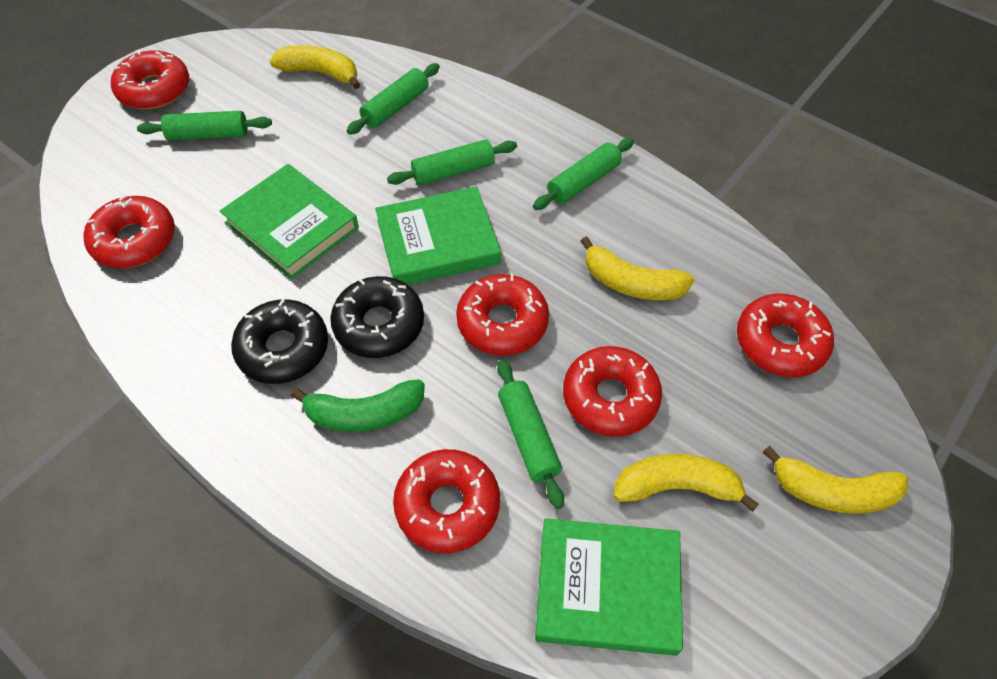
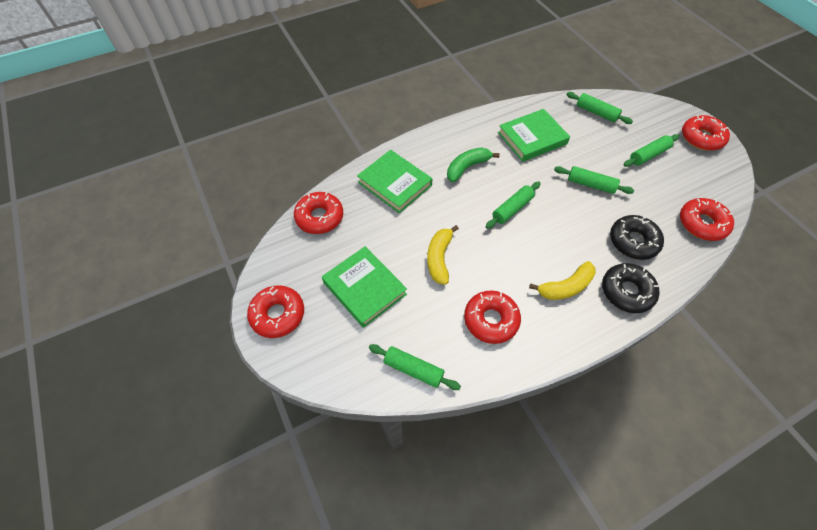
red donut: [83,195,175,268] [111,50,189,109] [393,449,500,553] [456,274,549,356] [563,346,662,437] [737,294,834,377] = 6 -> [247,285,304,338] [294,192,343,234] [464,290,521,344] [680,198,734,241] [682,115,730,151] = 5
yellow banana: [270,45,360,89] [580,236,694,300] [614,454,759,512] [763,446,908,514] = 4 -> [427,225,459,285] [529,261,596,300] = 2

